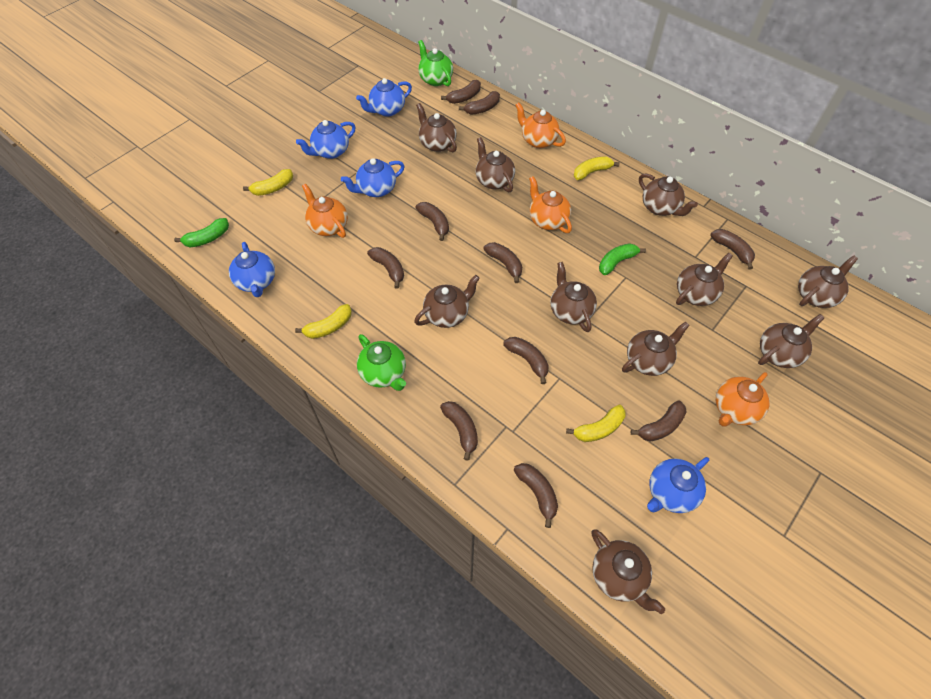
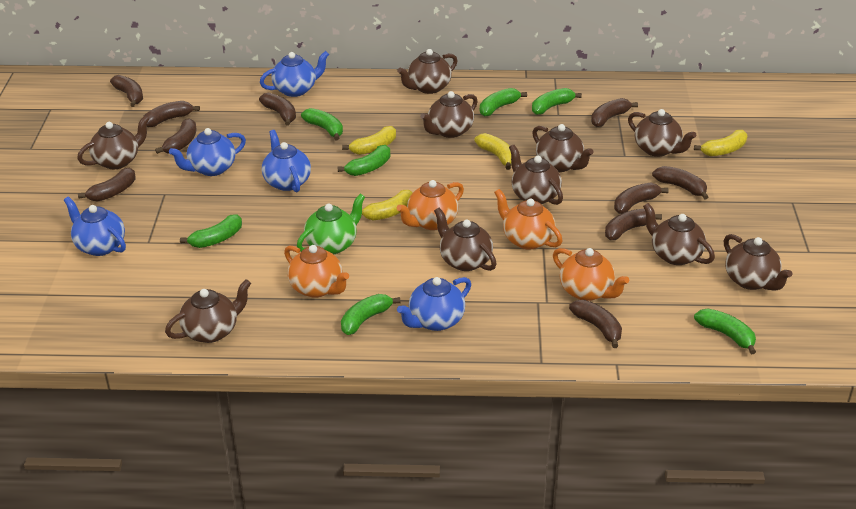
green banana: [174,218,229,247] [599,243,646,275] = 2 -> [180,214,242,248] [301,108,343,140] [338,145,390,176] [341,294,401,335] [480,88,527,116] [532,88,582,115] [694,309,756,354] = 7
green teapot: [357,334,406,391] [418,40,453,86] = 2 -> [297,194,365,254] = 1

